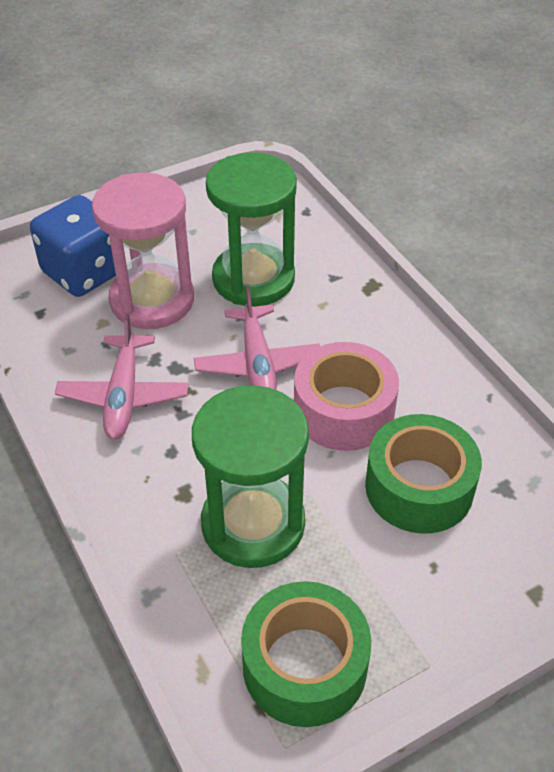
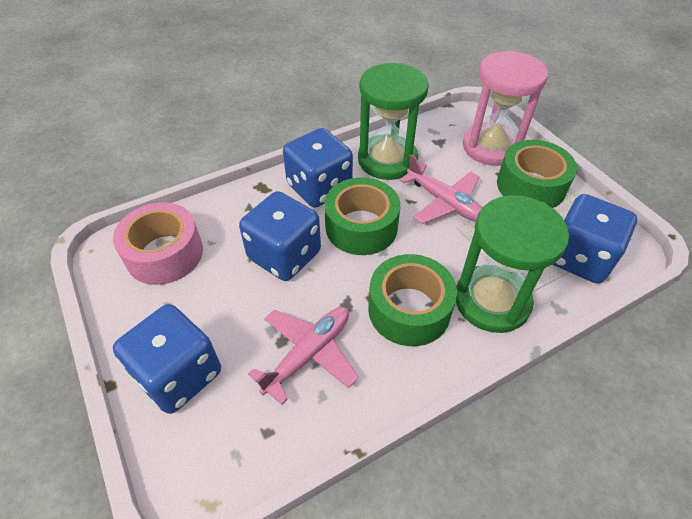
blue dice: [30,195,116,297] = 1 -> [113,304,221,414] [239,191,321,281] [283,128,353,208] [553,194,637,284] = 4
green tape: [241,581,371,727] [365,414,482,534] = 2 -> [324,177,400,255] [368,254,457,346] [497,140,577,208] = 3

